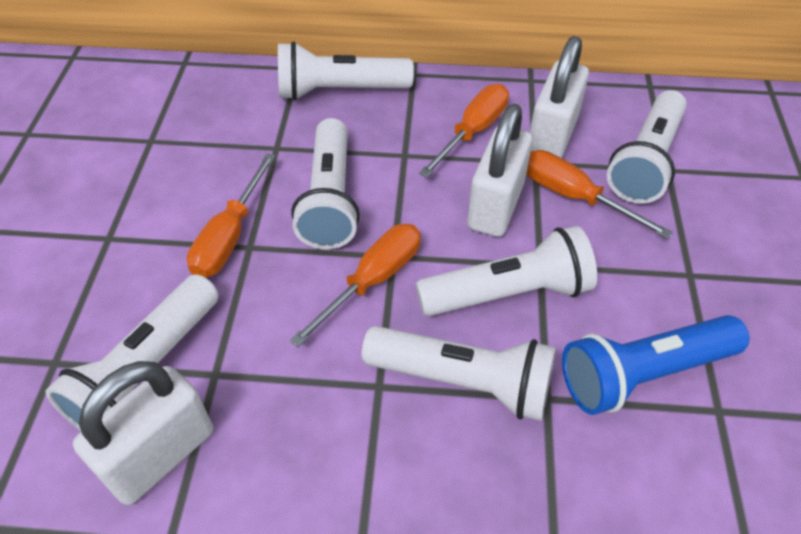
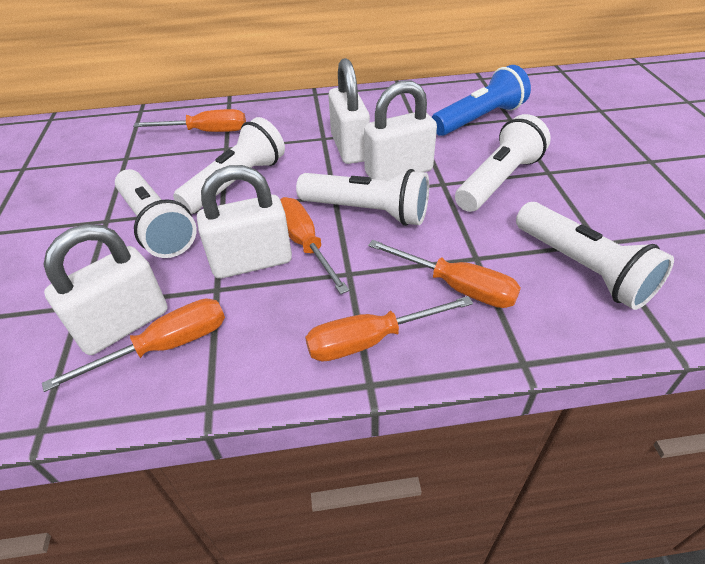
orange screwdriver: [187,153,275,278] [289,224,421,347] [419,84,509,177] [526,150,673,239] = 4 -> [42,298,225,392] [133,109,246,132] [280,197,350,294] [305,296,473,361] [368,240,521,308] = 5
white flashlight: [45,274,219,431] [278,41,414,100] [291,118,360,249] [362,326,556,421] [416,226,597,316] [607,90,687,204] = 6 -> [115,169,197,258] [173,117,285,214] [296,169,429,226] [455,114,551,212] [516,202,674,310] = 5
white padlock: [73,361,213,505] [467,104,533,237] [530,36,589,158] = 3 -> [43,224,167,355] [197,165,292,279] [328,58,370,164] [364,80,437,180] = 4

